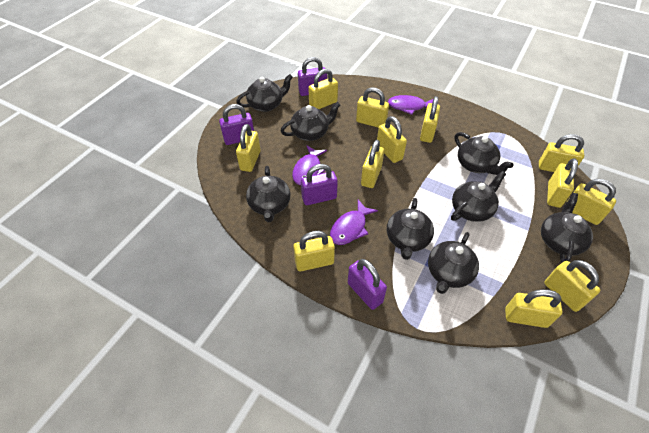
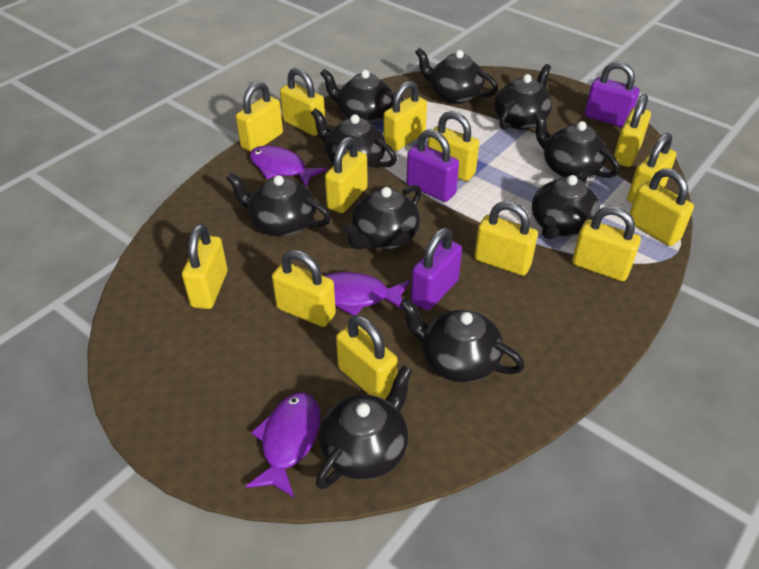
black teapot: [236,74,293,112] [246,166,290,222] [281,102,340,141] [387,198,434,260] [428,232,479,294] [451,171,506,222] [455,132,513,175] [541,193,593,263] = 8 -> [226,172,331,237] [311,108,397,170] [316,365,412,489] [320,69,404,124] [342,185,422,249] [400,298,525,383] [415,48,498,104] [494,64,552,130] [532,171,600,239] [533,111,620,178] = 10
purple padlock: [219,104,254,145] [298,57,327,96] [301,164,338,205] [348,259,387,310] = 4 -> [407,129,459,202] [411,228,462,311] [585,62,640,127] = 3
yellow padlock: [236,124,261,172] [293,231,335,272] [308,69,338,109] [356,87,389,128] [361,140,384,188] [377,116,407,163] [420,96,440,143] [505,289,563,328] [539,134,584,172] [544,260,601,312] [547,158,578,208] [564,179,616,225] = 12 -> [182,224,228,309] [236,81,283,152] [272,250,336,327] [280,68,325,136] [325,137,368,213] [336,315,398,399] [383,81,427,151] [428,111,479,181] [474,201,538,276] [572,206,641,281] [614,94,651,167] [627,133,676,203] [630,168,694,246] = 13

